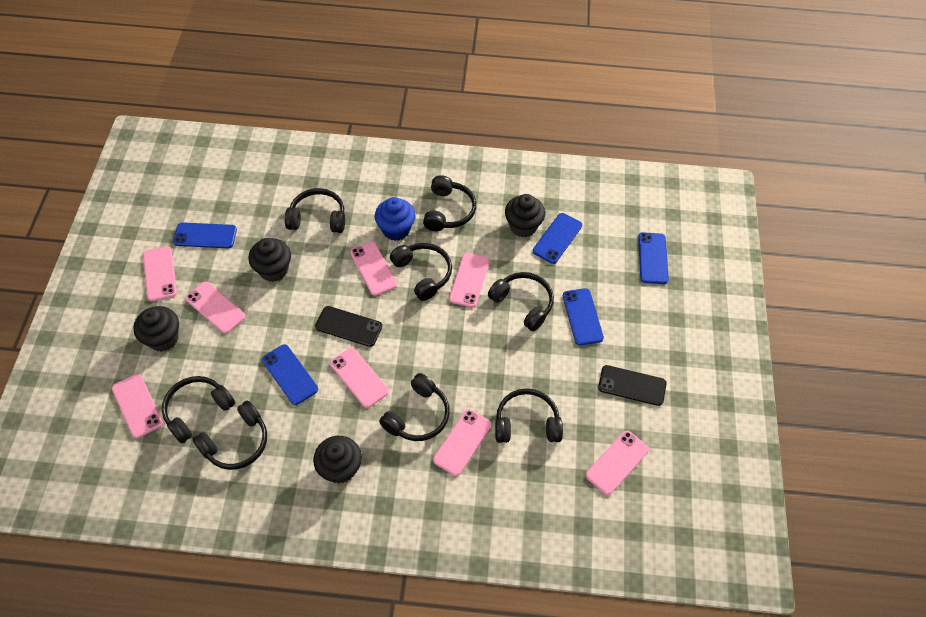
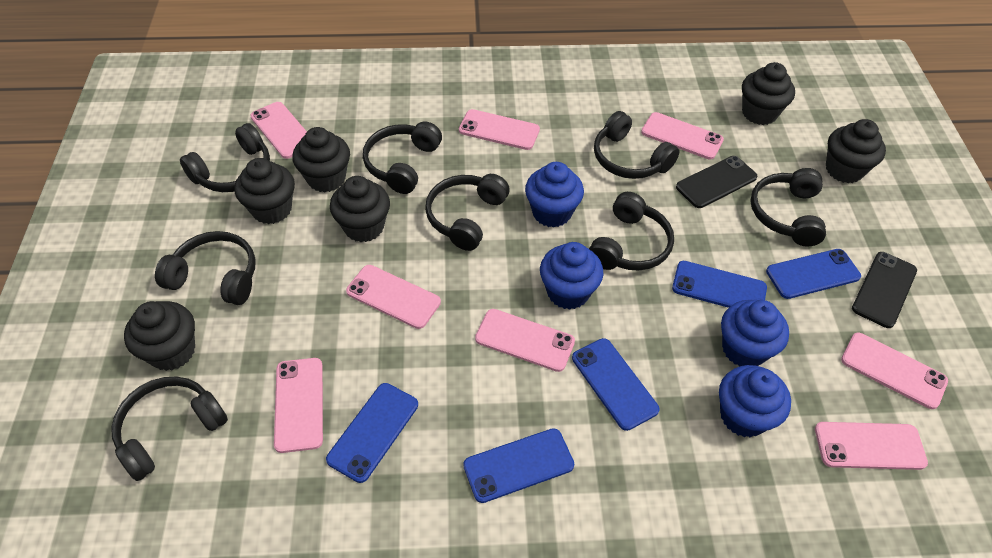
black cupcake: [133,306,179,352] [248,238,291,282] [313,436,362,484] [505,194,545,237] = 4 -> [124,301,195,371] [235,158,295,224] [292,127,350,192] [330,176,390,242] [742,62,795,125] [826,119,886,183] = 6
blue cupcake: [375,197,416,241] = 1 -> [525,162,584,228] [540,242,603,310] [719,365,791,437] [721,300,789,367] = 4

